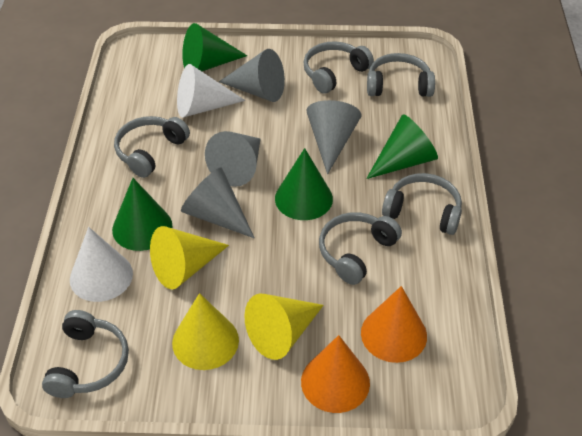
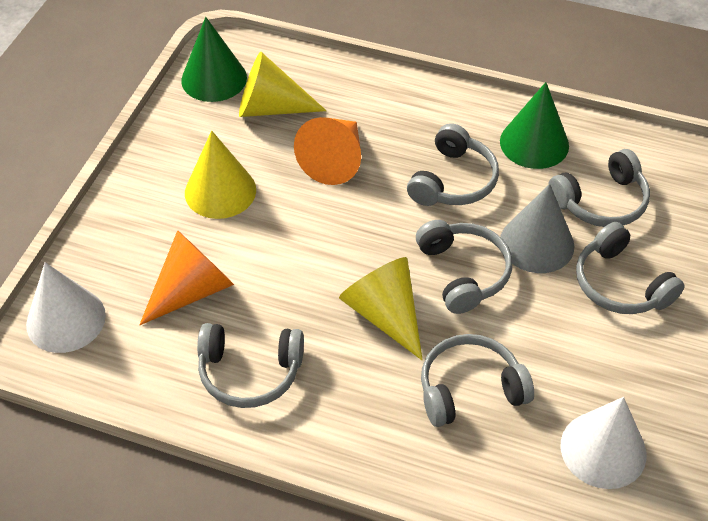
green cone: [112,178,173,251] [182,23,247,71] [275,148,333,220] [366,114,438,179] = 4 -> [181,17,247,102] [500,82,569,169] = 2
grey cone: [181,167,254,238] [205,131,260,187] [219,49,285,102] [307,100,361,174] = 4 -> [500,184,574,273] = 1

